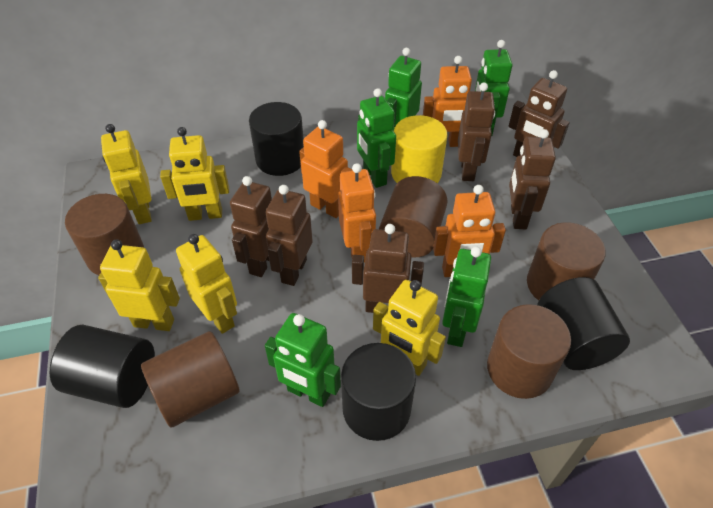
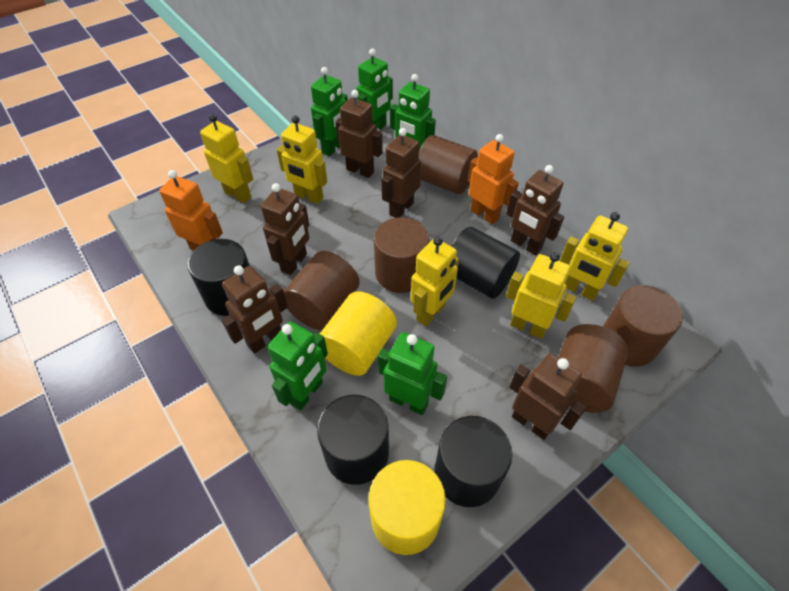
orange robot: [299,120,353,218] [338,163,376,263] [423,56,472,147] [433,185,506,277] = 4 -> [159,170,223,250] [468,134,519,225] = 2
yellow cylinder: [391,115,448,183] = 1 -> [320,291,397,376] [369,460,446,555] = 2

